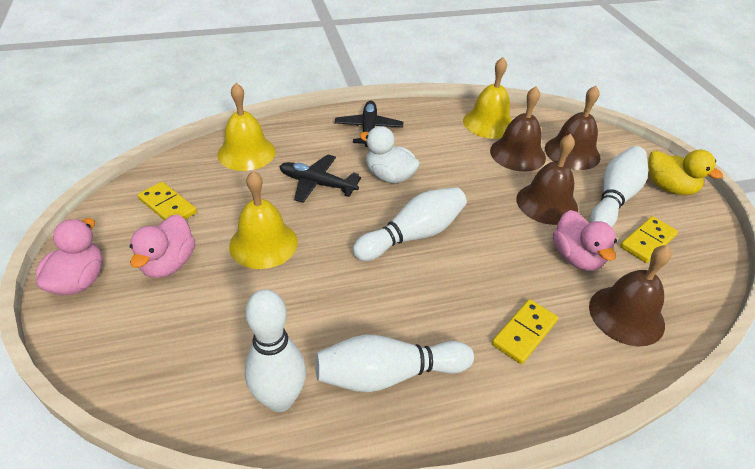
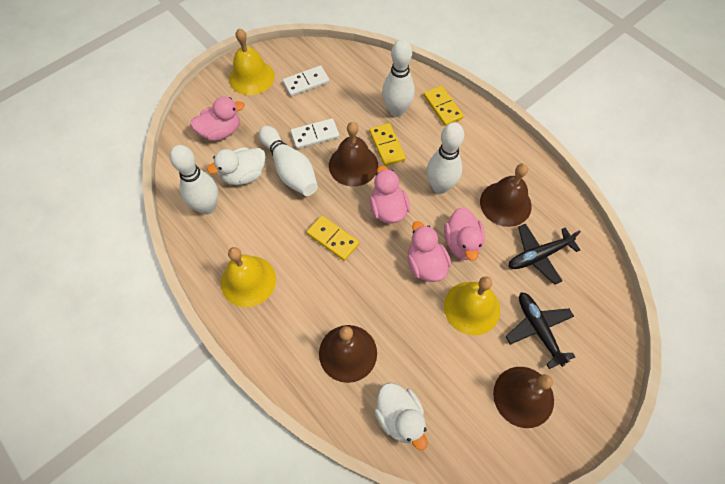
pink duck: [36,218,103,295] [130,214,195,278] [553,210,617,271] = 3 -> [190,97,245,141] [370,166,410,223] [408,221,451,282] [444,207,485,261] = 4
white domino: none = 0 -> [283,65,330,97] [291,118,339,149] = 2
white duck: [360,126,420,184] = 1 -> [207,147,266,185] [374,383,428,450] = 2
yellow duck: [648,150,723,195] = 1 -> none = 0

